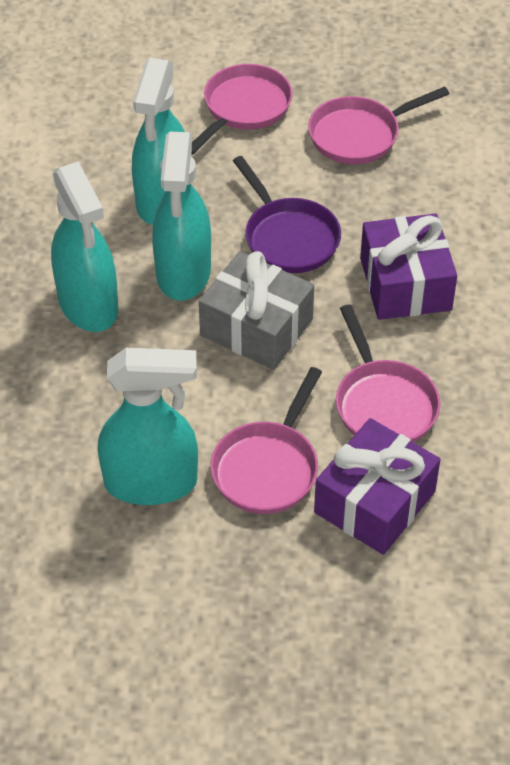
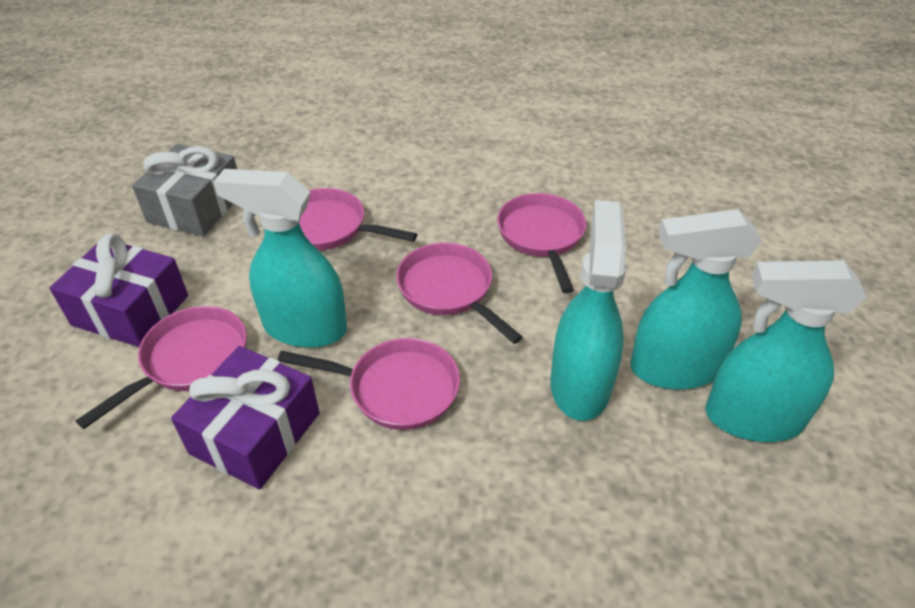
pink pan: [191,64,293,155] [210,367,322,514] [308,86,449,164] [336,305,440,442] = 4 -> [76,306,247,429] [277,338,460,430] [299,188,417,250] [396,243,523,344] [497,193,586,293] = 5
purple pan: [233,156,341,273] = 1 -> none = 0

